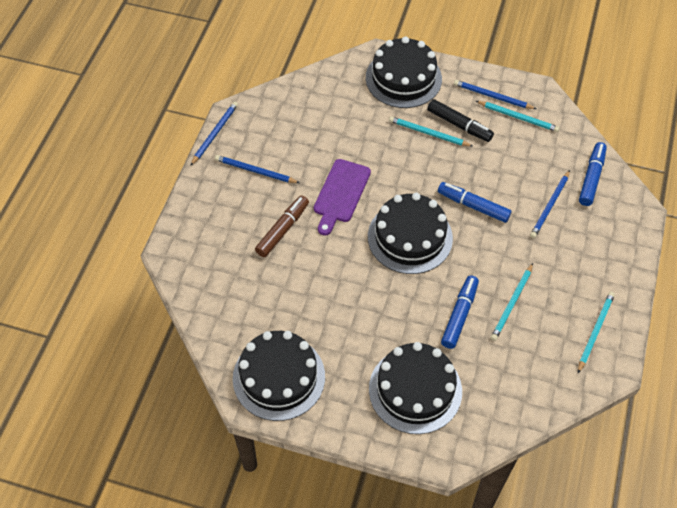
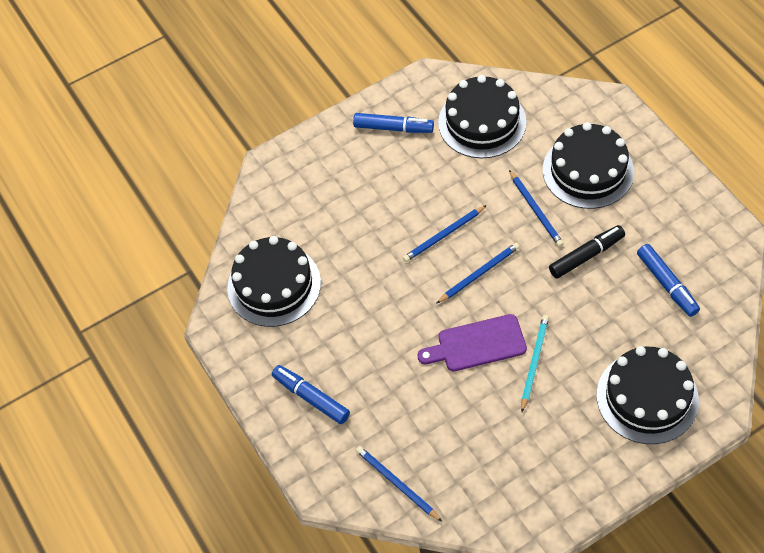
brown marker: [255,195,309,257] = 1 -> none = 0
turquoise pencil: [389,116,473,147] [476,101,560,132] [491,263,533,341] [578,292,615,373] = 4 -> [521,315,549,412] = 1

